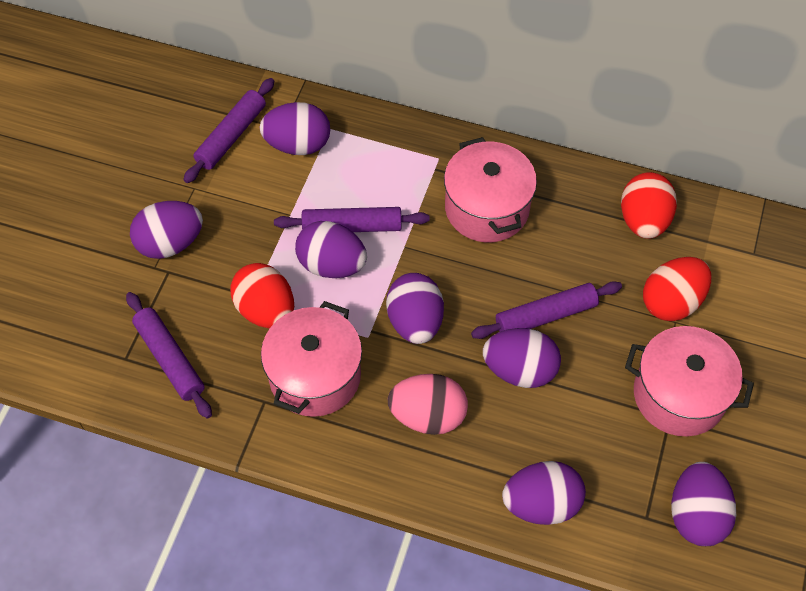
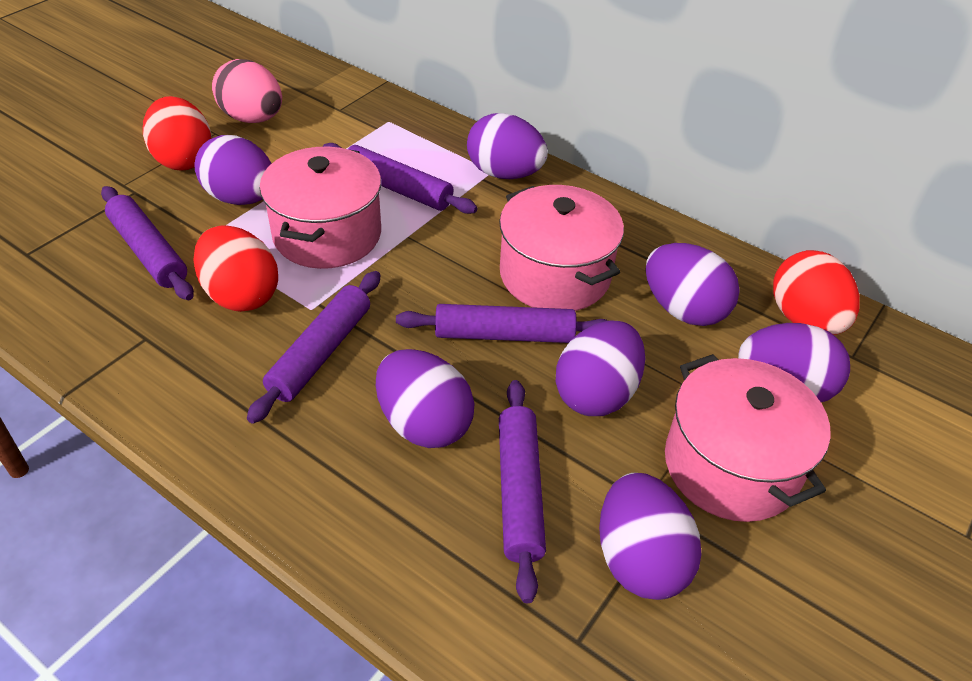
purple rolling pin: [126,292,212,419] [183,78,274,183] [274,207,430,232] [471,281,622,339] = 4 -> [101,186,194,300] [247,271,381,424] [323,143,477,214] [396,304,608,343] [499,380,546,603] = 5

